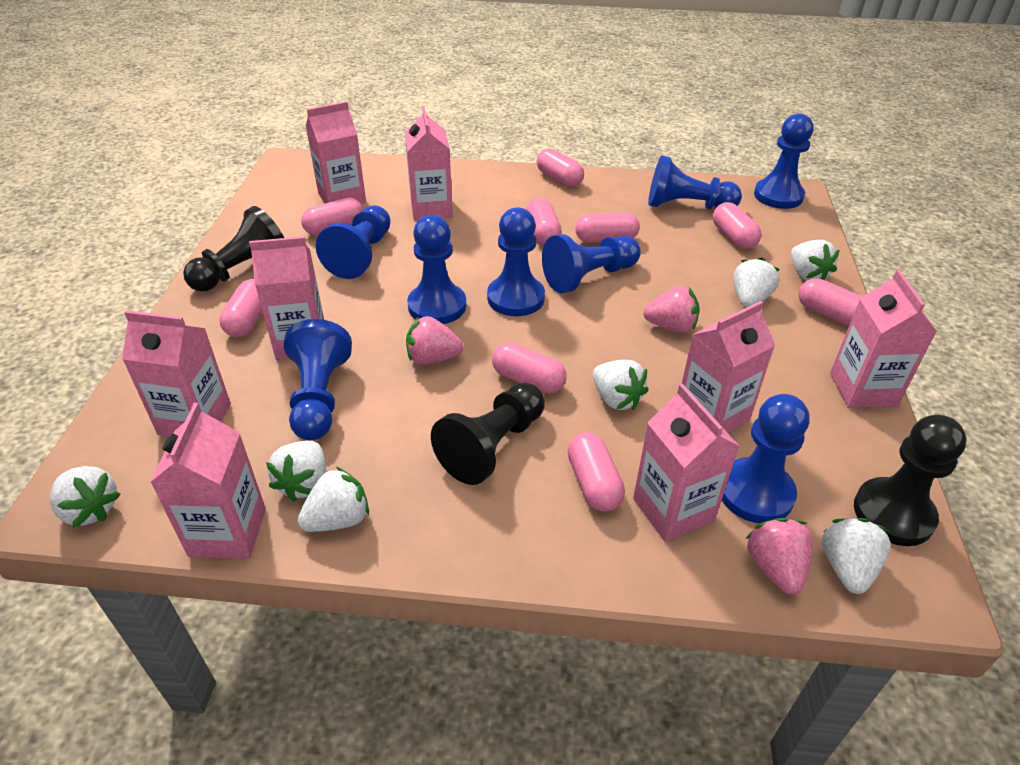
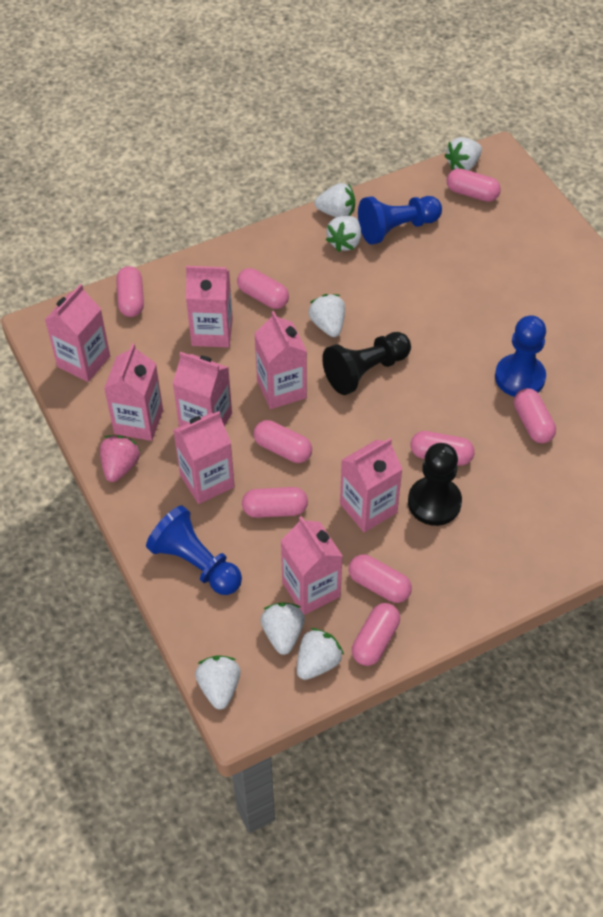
black pawn: [183,206,284,292] [431,383,545,485] [854,415,967,546] = 3 -> [322,332,411,395] [408,443,462,526] = 2
blue pawn: [284,319,352,440] [316,205,390,279] [407,215,466,324] [487,207,545,316] [542,234,641,293] [648,155,742,209] [722,394,809,523] [754,113,813,209] = 8 -> [146,505,242,595] [358,196,442,245] [495,315,546,397] = 3
pink strawberry: [406,316,464,365] [643,286,700,333] [745,518,813,595] = 3 -> [100,435,140,482] = 1

